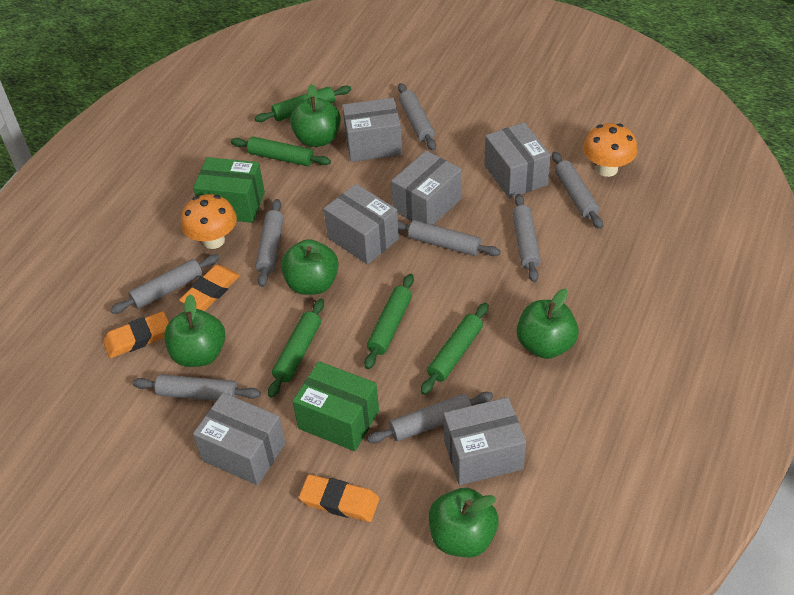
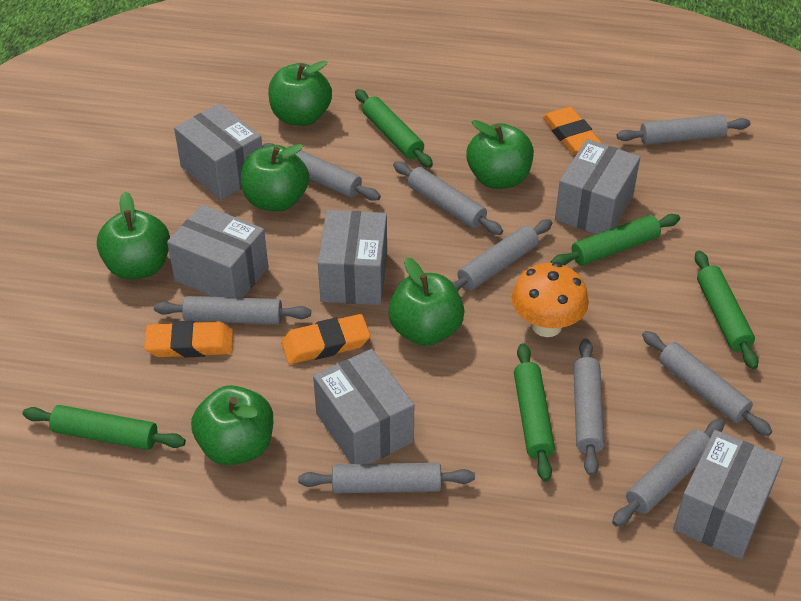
green apple: [164,294,225,367] [281,239,339,295] [290,84,341,147] [429,488,499,557] [517,289,579,359] = 5 -> [97,192,170,280] [191,385,273,465] [241,144,309,212] [268,61,332,126] [388,257,465,346] [466,120,534,189] = 6
green box: [193,157,265,223] [293,361,379,451] = 2 -> none = 0
grey rolling pin: [110,255,220,314] [133,374,261,401] [255,199,284,287] [367,392,493,443] [398,83,436,151] [398,220,501,256] [512,194,541,282] [552,152,603,229] = 8 -> [154,296,311,325] [262,143,381,201] [298,462,475,494] [393,161,503,235] [452,219,552,291] [573,339,605,476] [612,419,725,527] [617,115,750,145] [642,331,772,436] = 9
orange mushroom: [181,194,237,249] [583,123,638,177] = 2 -> [512,262,589,337] = 1

